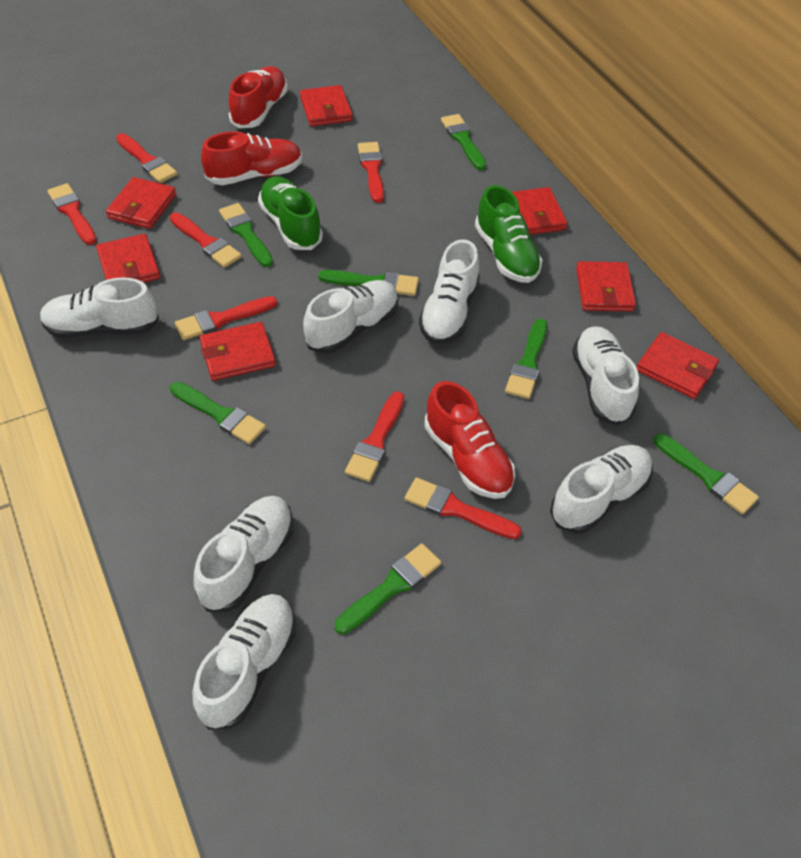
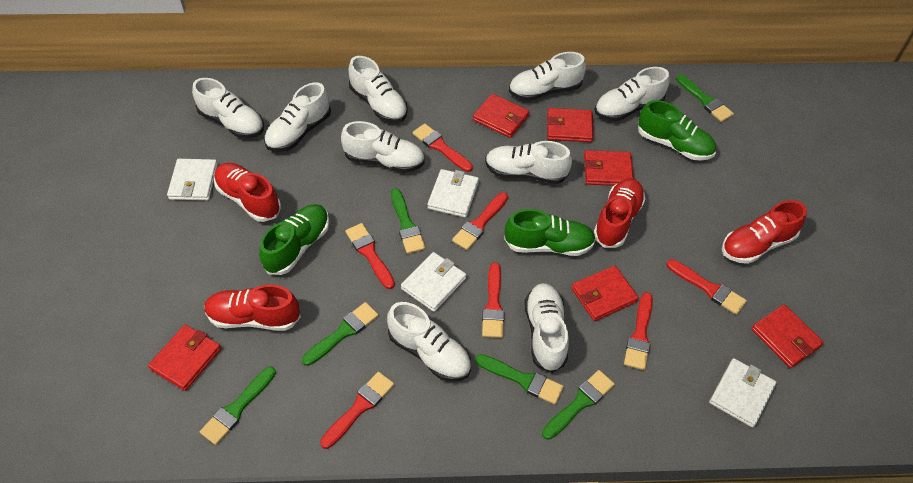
green brush: [170,382,266,444] [219,203,273,267] [318,270,419,296] [335,543,441,634] [441,114,486,170] [505,319,547,399] [654,433,759,514] = 7 -> [200,366,276,445] [302,302,379,366] [391,188,425,254] [475,354,564,404] [542,370,615,440] [676,74,734,122] = 6
green shoe: [258,176,323,250] [475,185,542,283] = 2 -> [259,204,329,275] [504,209,596,256] [638,100,716,161] = 3
red shoe: [201,131,302,185] [229,66,288,129] [425,381,515,499] = 3 -> [204,285,301,331] [214,163,281,222] [594,178,645,248] [722,200,807,264] = 4
red wallet: [96,234,160,283] [106,177,176,229] [200,322,276,381] [300,85,353,126] [512,187,568,235] [576,261,636,311] [636,332,719,399] = 7 -> [148,325,221,391] [473,94,530,138] [547,108,594,142] [571,265,639,321] [584,150,634,186] [751,304,824,368] = 6
white shoe: [40,277,159,338] [193,594,296,730] [194,496,294,612] [303,280,399,354] [419,239,480,344] [550,445,653,534] [572,326,639,425] = 7 -> [192,78,264,138] [264,82,331,151] [341,121,425,173] [349,56,408,123] [387,302,471,381] [485,141,572,184] [509,52,586,101] [524,283,569,373] [595,67,669,121] = 9
white wallet: none = 0 -> [167,159,218,201] [401,252,466,312] [427,169,479,218] [709,358,776,428] = 4

